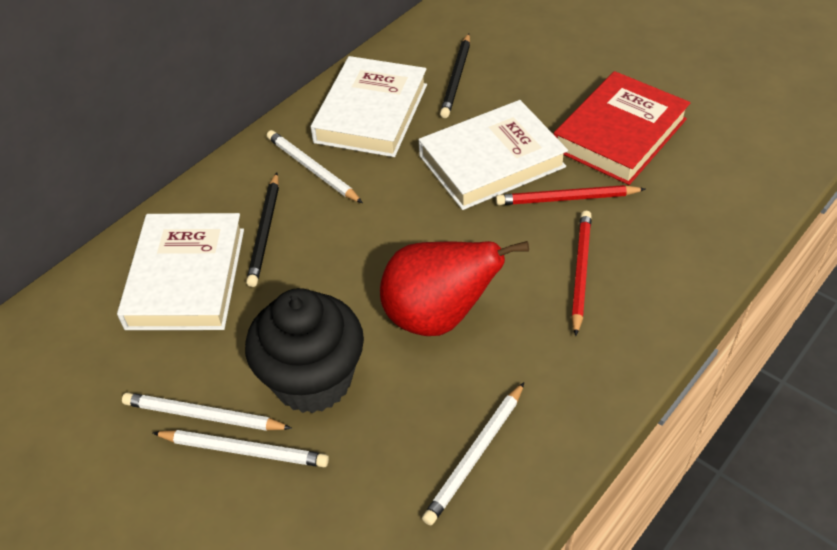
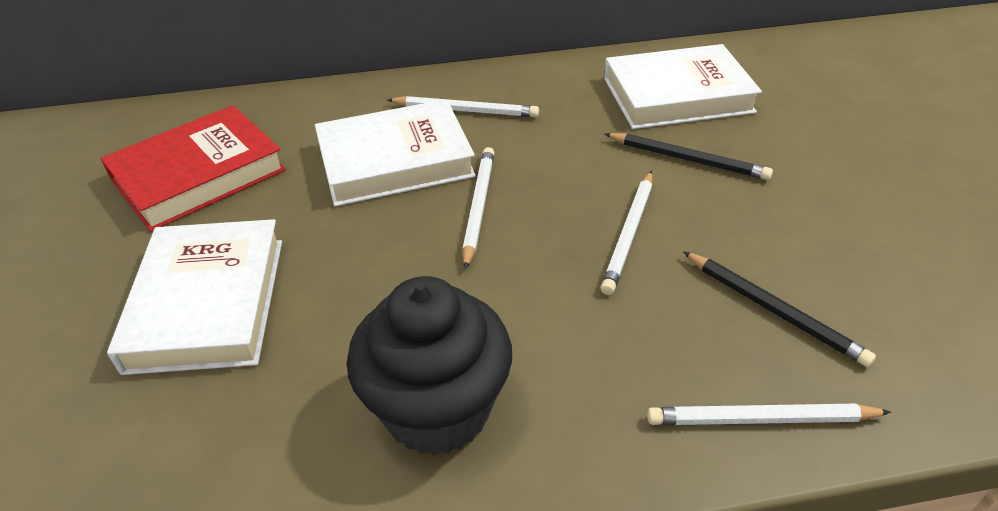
red pear: [380,241,529,336] = 1 -> none = 0
red pencil: [496,185,646,205] [571,211,592,336] = 2 -> none = 0

